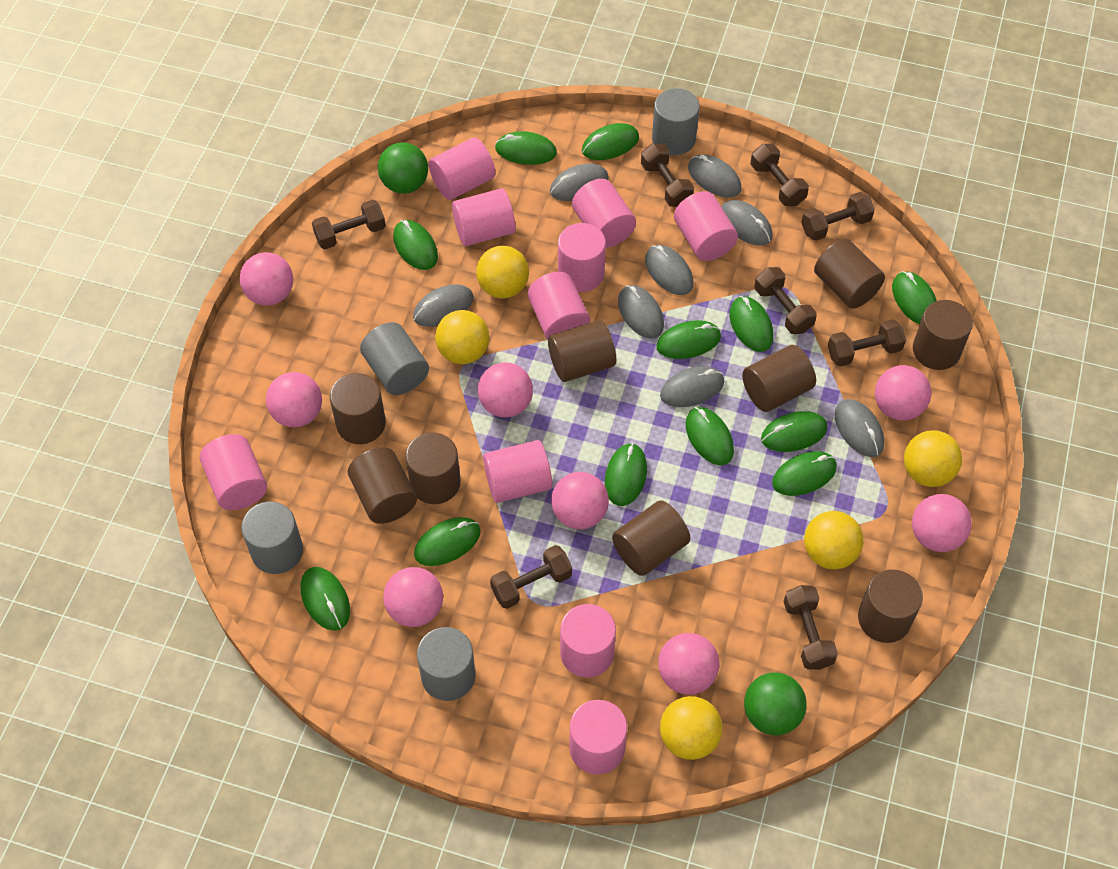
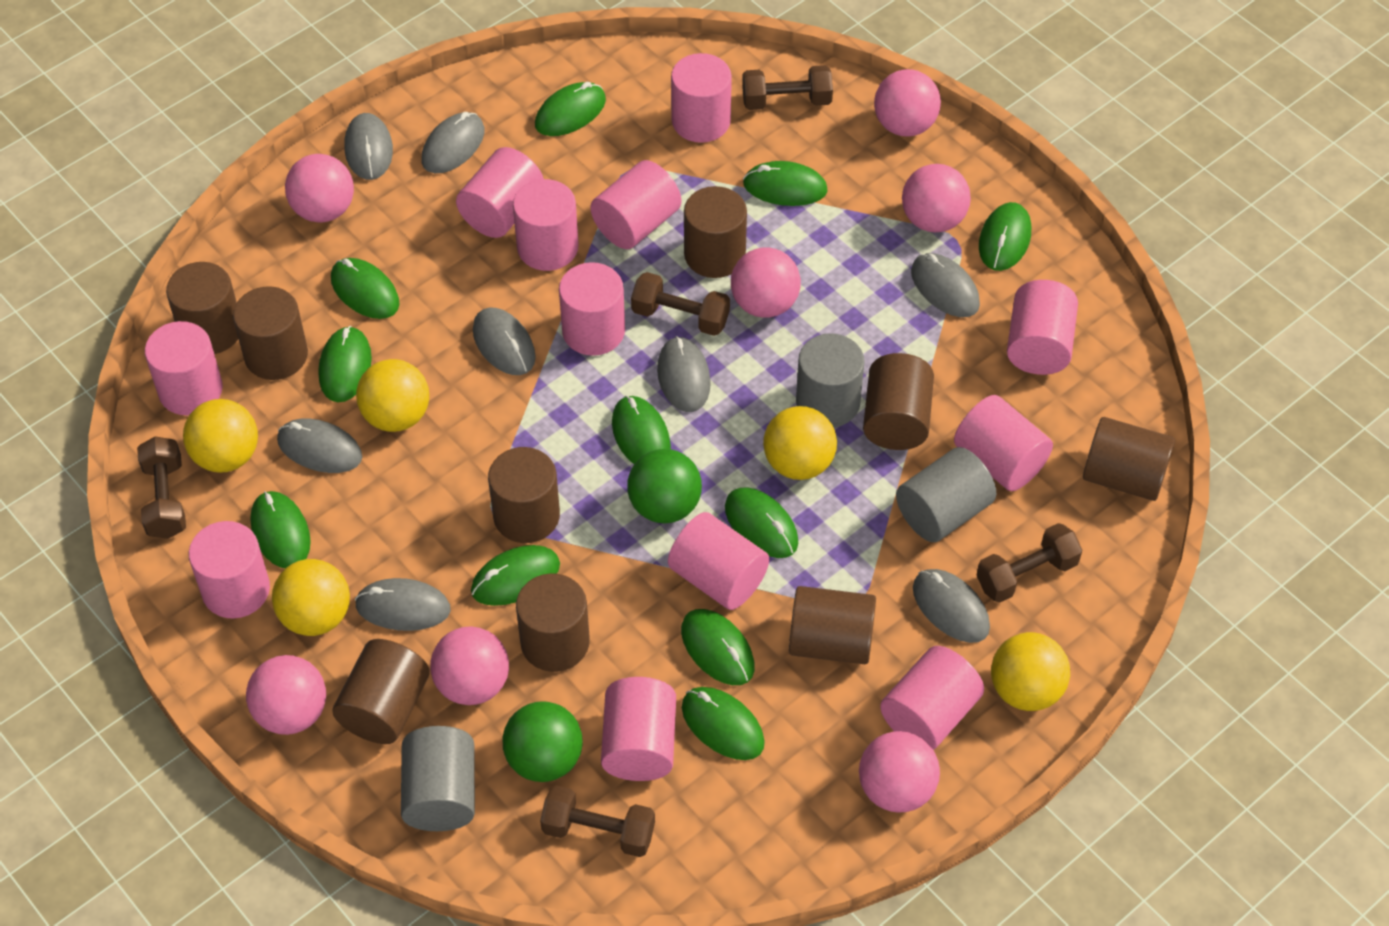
brown dumbbell: [312,200,386,249] [490,545,572,609] [641,143,694,207] [751,144,809,206] [754,267,817,334] [784,585,838,670] [801,192,875,241] [828,319,906,367] = 8 -> [137,436,186,539] [540,785,655,857] [631,272,730,336] [742,65,833,110] [977,523,1082,603] = 5
green mouse: [301,567,350,631] [393,220,438,270] [414,517,481,566] [495,131,557,165] [582,123,639,160] [605,443,647,506] [656,320,721,359] [685,407,734,465] [729,296,773,352] [761,411,828,452] [772,451,837,496] [892,271,937,325] = 12 -> [250,491,311,568] [318,326,372,402] [331,258,400,319] [471,545,560,606] [535,82,606,136] [612,396,671,464] [681,609,755,685] [682,687,765,760] [725,487,798,558] [743,161,828,206] [979,202,1031,271] = 11
grey cylinder: [241,501,303,574] [360,322,429,395] [417,627,476,701] [652,88,700,155] = 4 -> [401,726,475,831] [796,333,865,427] [896,447,996,542] = 3
pink ball: [240,252,293,306] [266,372,322,428] [383,567,443,627] [478,362,533,418] [551,472,609,529] [658,633,720,695] [875,365,931,421] [912,494,972,552] = 8 -> [246,655,326,735] [285,154,354,222] [430,626,509,705] [731,247,801,318] [859,731,940,813] [874,69,941,137] [902,164,971,232] = 7
pink cylinder: [200,434,267,510] [429,137,495,200] [452,188,516,246] [483,440,552,503] [528,272,590,340] [558,223,606,292] [560,604,616,678] [569,700,627,774] [572,179,636,248] [674,191,738,261] = 10 -> [145,321,223,415] [189,521,270,619] [456,147,544,238] [513,179,579,271] [559,262,625,356] [590,160,681,249] [601,677,676,781] [668,512,769,610] [671,53,732,143] [880,646,984,750] [954,395,1053,491] [1007,280,1078,375] = 12

